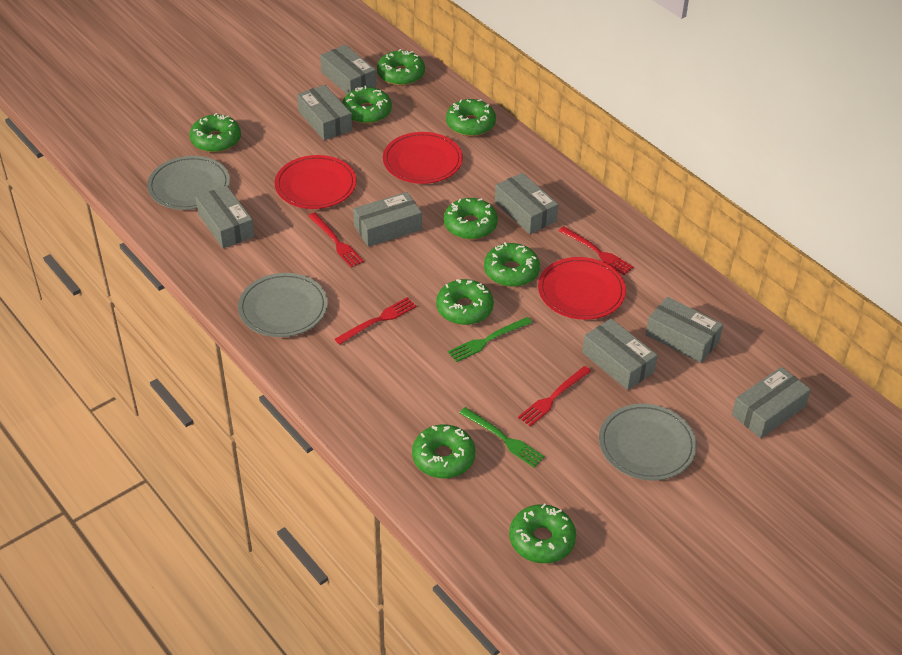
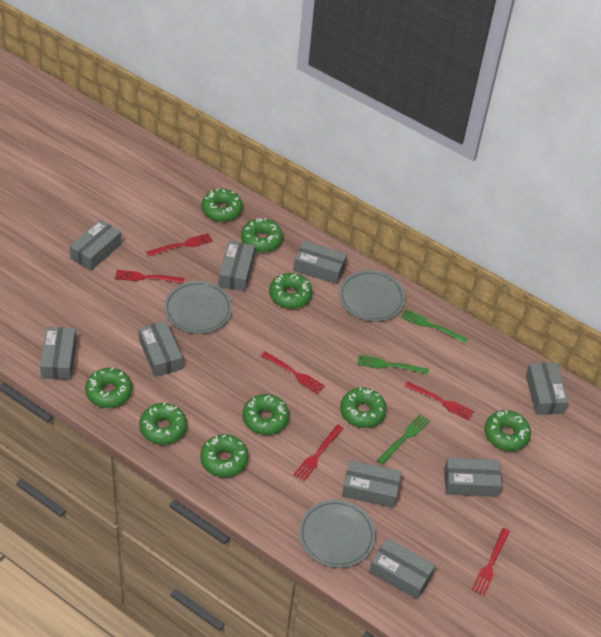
green fork: [448,317,532,362] [459,407,545,467] = 2 -> [357,355,429,374] [377,414,430,465] [401,309,468,343] = 3
grey box: [195,185,254,248] [297,85,352,141] [320,45,376,94] [353,192,422,247] [495,173,558,234] [582,318,657,390] [646,297,723,363] [732,367,811,438] = 8 -> [40,327,77,380] [69,220,122,271] [139,321,182,377] [218,241,255,291] [293,240,347,284] [342,460,401,508] [369,538,435,599] [444,458,502,497] [526,363,568,415] = 9
red fork: [308,213,364,268] [335,297,417,345] [518,366,591,427] [559,226,634,275] = 4 -> [115,270,185,283] [146,233,212,257] [261,351,325,394] [293,425,344,481] [405,381,474,420] [472,528,510,596] = 6
red plate: [275,155,356,209] [383,132,463,184] [538,257,626,320] = 3 -> none = 0

